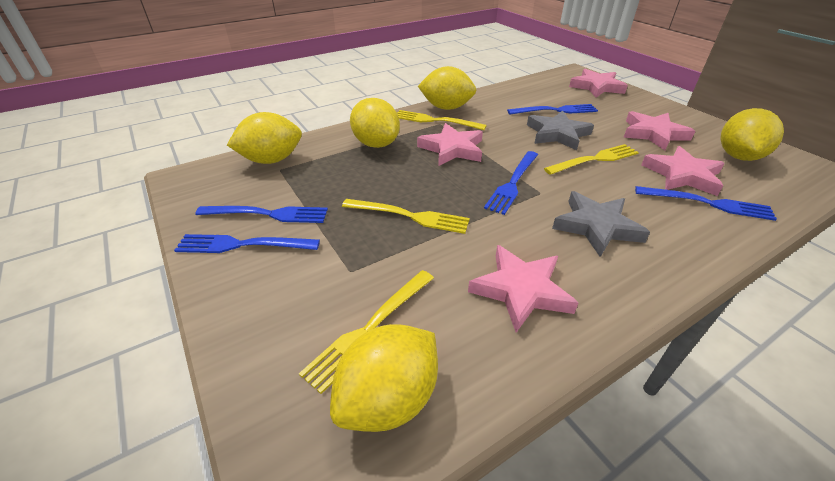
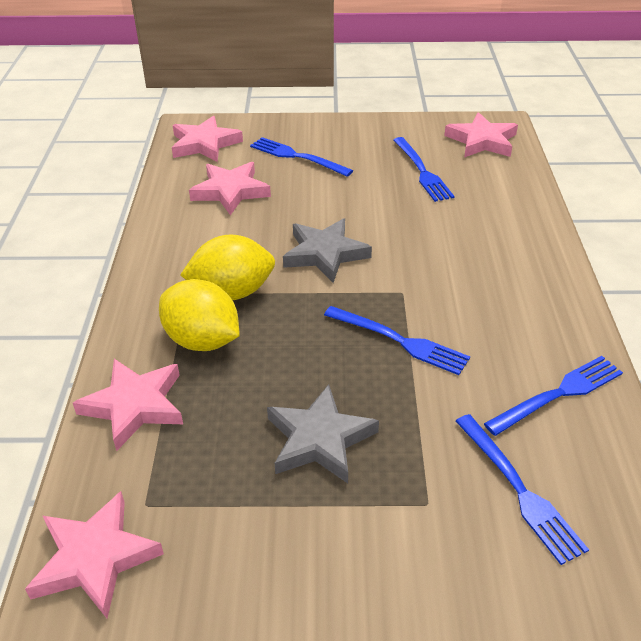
yellow fork: [299,270,434,394] [342,199,470,234] [397,110,487,130] [544,144,639,175] = 4 -> none = 0
yellow lemon: [227,112,302,164] [330,324,438,432] [350,98,400,148] [418,66,476,110] [720,108,784,161] = 5 -> [159,279,239,351] [180,234,275,300] = 2

